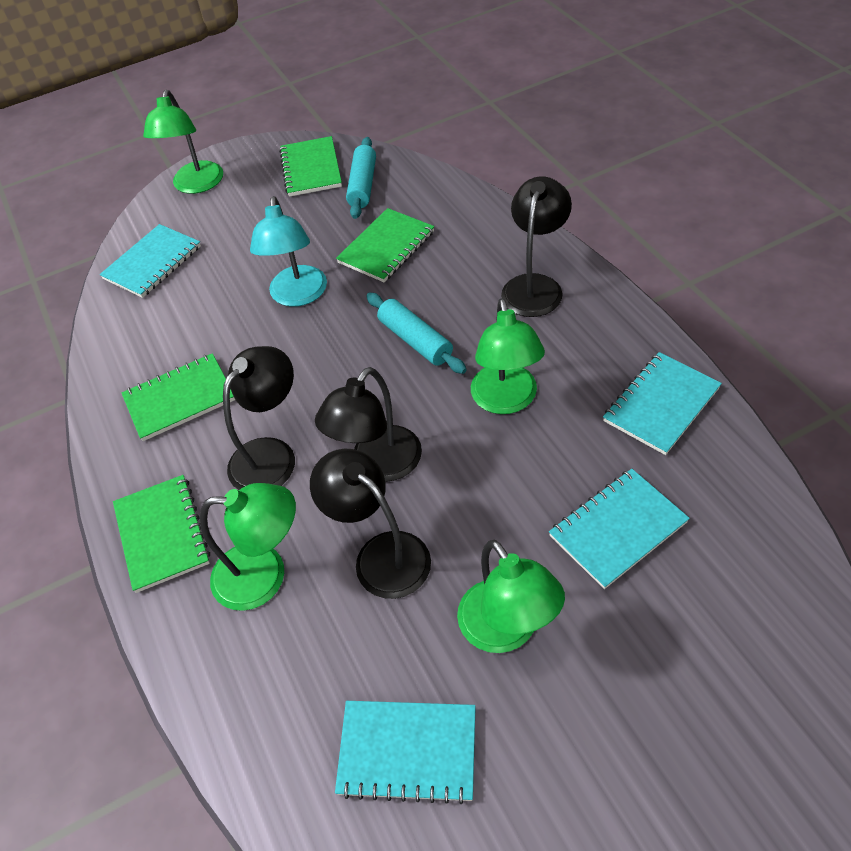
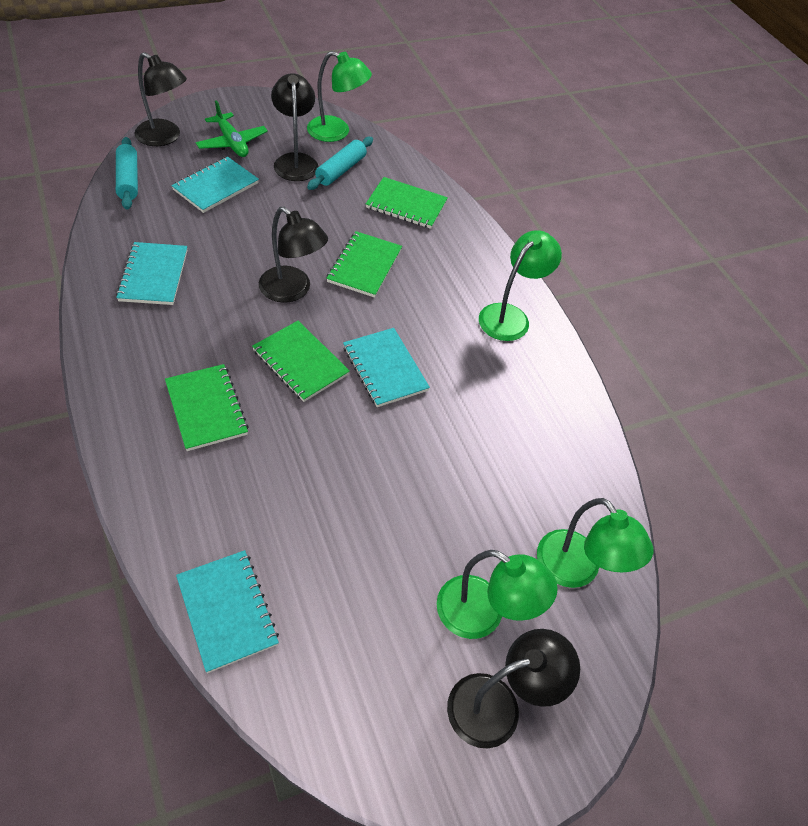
green plane: none = 0 -> [195,100,268,157] = 1
turquoise lamp: [250,196,327,307] = 1 -> none = 0

